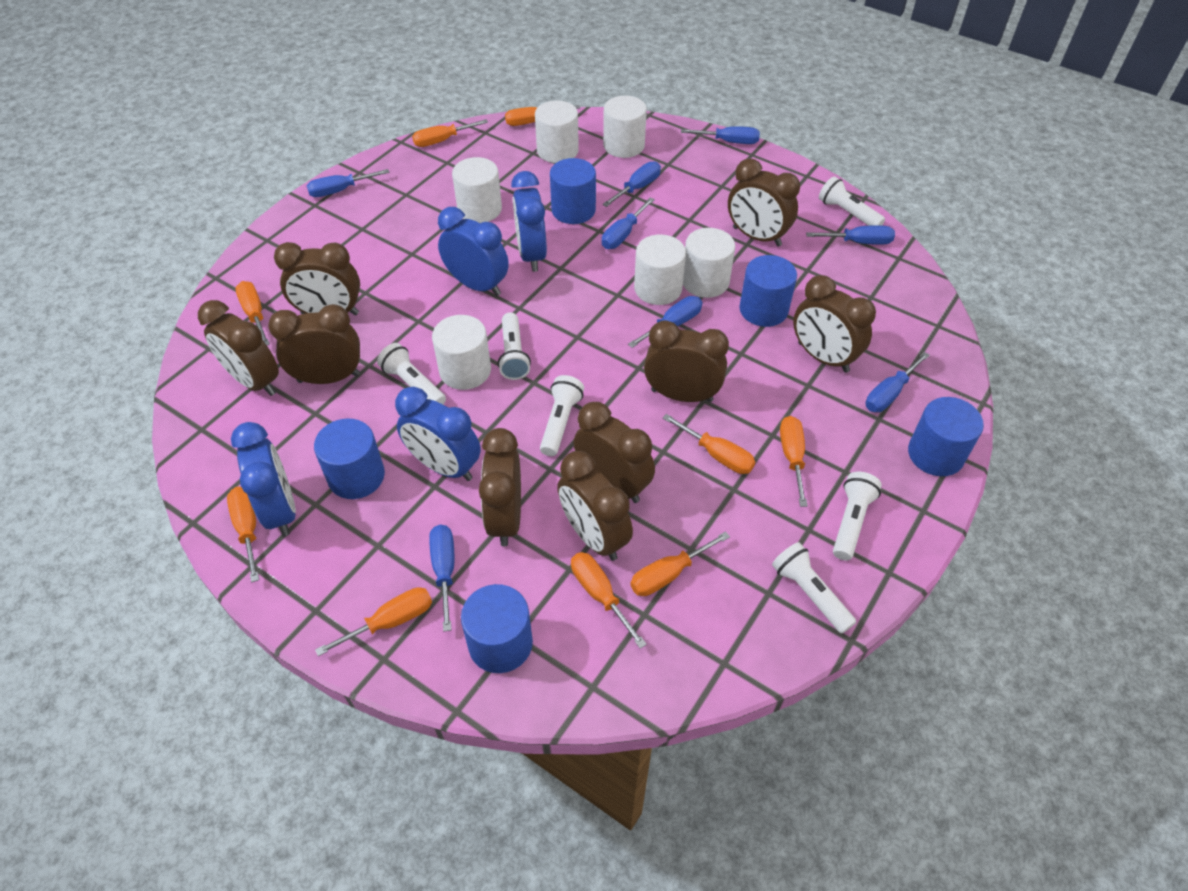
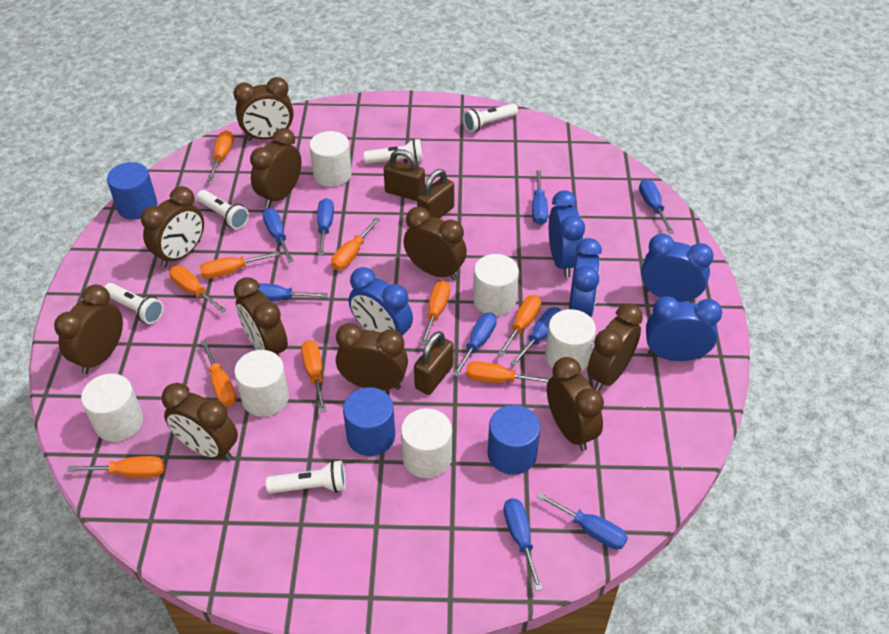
blue clock: [231,422,296,536] [395,387,481,481] [438,207,509,296] [511,171,547,272] = 4 -> [349,267,413,336] [549,190,585,277] [569,238,602,317] [641,233,714,303] [646,296,722,361] = 5
blue cylinder: [314,419,385,499] [461,584,533,673] [550,158,596,224] [739,255,797,327] [908,397,984,476] = 5 -> [107,162,157,220] [343,387,395,456] [488,405,540,475] = 3
blue screwdriver: [307,169,390,197] [429,525,454,632] [602,161,661,207] [602,197,655,249] [628,296,702,348] [681,126,760,144] [806,225,895,245] [865,352,930,412] = 8 -> [258,283,328,302] [263,208,293,263] [317,198,334,256] [452,312,497,377] [504,498,543,591] [510,307,561,366] [532,171,548,225] [537,492,628,550] [639,179,674,234] = 9
brown clock: [198,300,279,396] [268,304,360,384] [274,242,360,315] [479,428,521,546] [557,451,633,561] [574,402,655,503] [644,320,729,402] [728,158,800,246] [793,275,876,373] = 9 -> [54,284,123,374] [141,186,204,267] [162,383,238,461] [233,77,294,141] [234,277,288,356] [250,128,302,208] [336,323,408,391] [403,207,467,280] [547,357,604,451] [587,303,643,391] = 10
brown padlock: none = 0 -> [384,149,425,201] [414,331,454,395] [417,169,454,219] = 3
orange screwdriver: [227,487,259,582] [235,281,270,345] [315,587,432,656] [412,119,488,147] [505,105,580,126] [571,552,647,649] [630,531,730,596] [662,414,755,474] [780,416,807,507] = 9 -> [67,456,165,478] [169,266,226,313] [200,251,280,279] [201,339,237,407] [207,130,234,181] [301,340,326,412] [331,218,380,270] [420,281,450,346] [466,361,550,383] [498,295,542,356] = 10
white flashlight: [377,343,446,404] [498,312,531,380] [540,375,584,456] [772,542,856,633] [819,177,885,226] [833,472,882,560] = 6 -> [104,283,164,324] [197,190,249,229] [266,460,346,493] [364,139,423,164] [463,103,518,132] = 5

